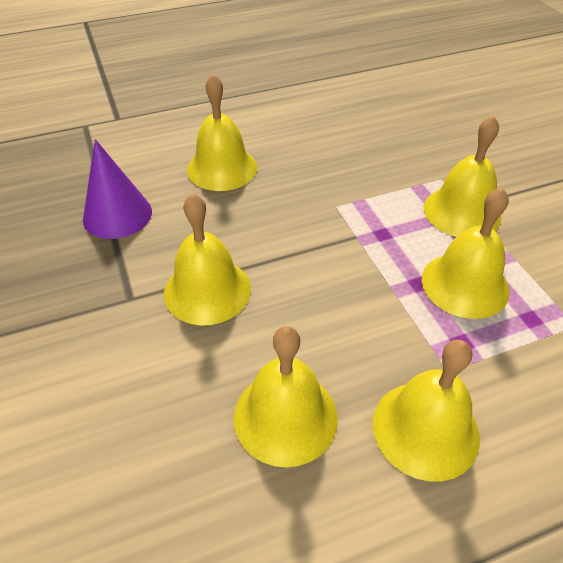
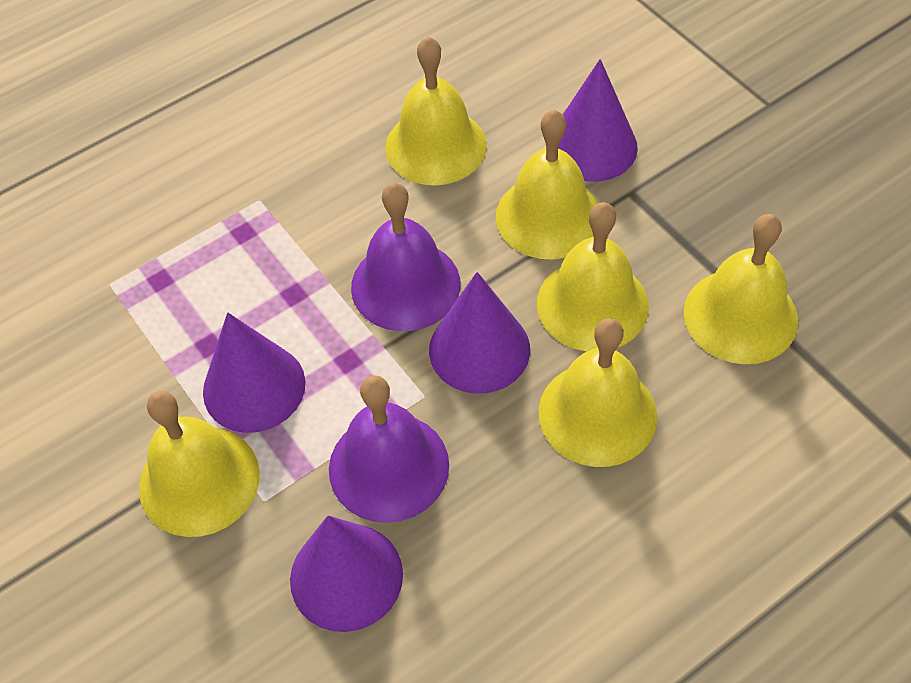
purple bell: none = 0 -> [329,375,449,523] [351,183,460,331] = 2
purple cone: [83,139,152,239] = 1 -> [203,312,305,433] [290,516,403,632] [429,272,530,394] [558,59,638,182] = 4

